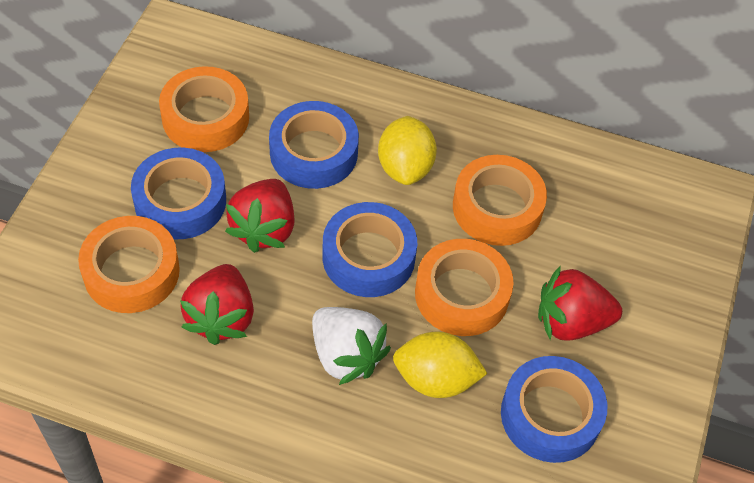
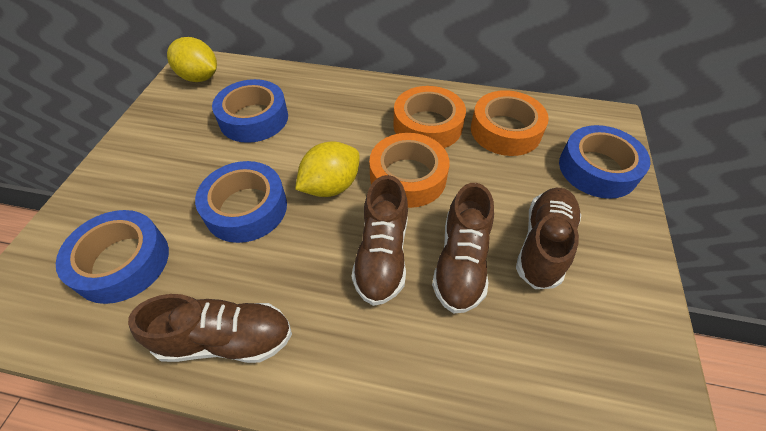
brown shoe: none = 0 -> [128,294,292,363] [352,175,408,306] [432,183,494,314] [516,188,581,289] = 4
orange tape: [78,216,180,313] [159,66,249,152] [415,239,514,336] [453,155,547,246] = 4 -> [369,133,450,208] [393,86,466,148] [471,90,549,156] = 3
red strawberry: [180,264,254,345] [225,179,295,253] [538,265,622,340] = 3 -> none = 0
white strawberry: [312,307,391,385] = 1 -> none = 0

